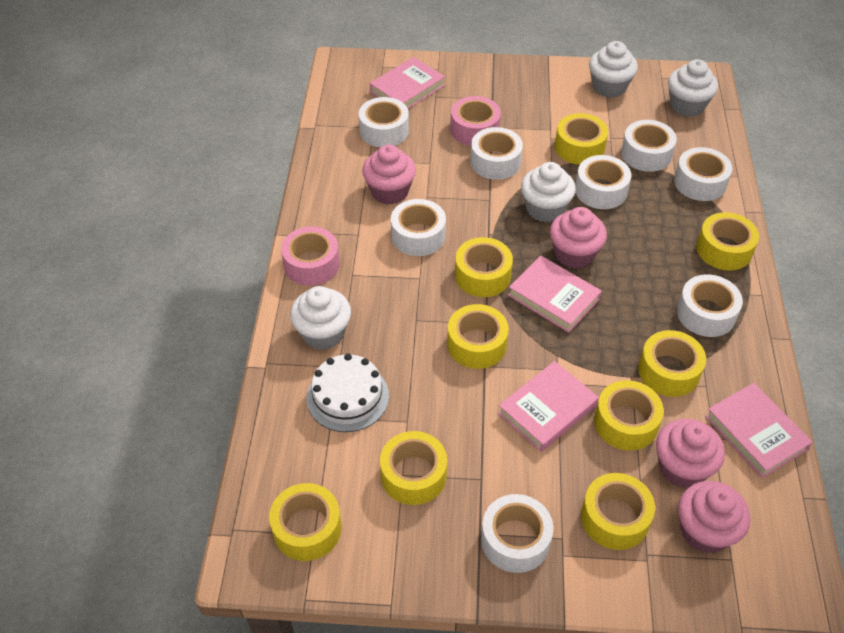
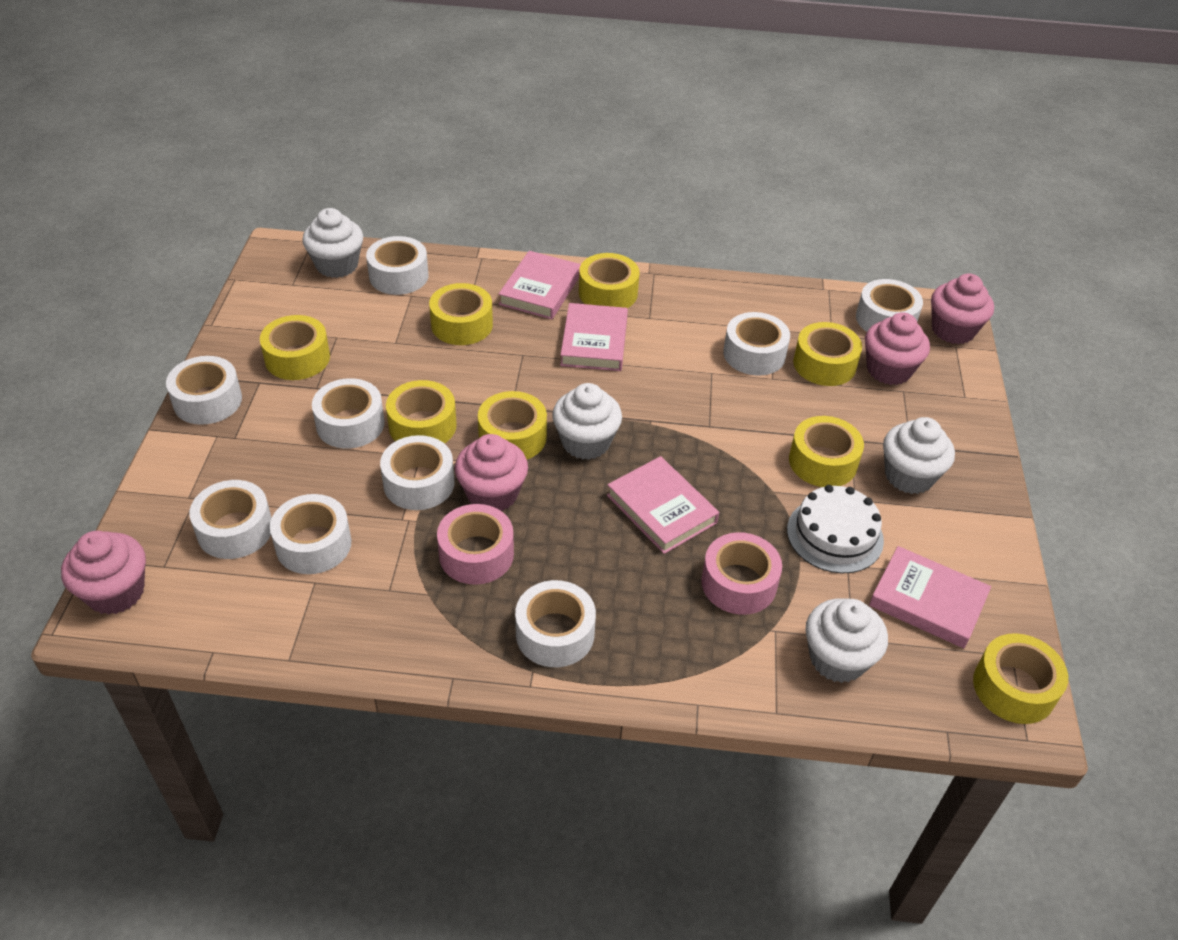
white tape: [359,97,409,147] [391,199,446,256] [470,127,523,180] [481,494,553,573] [575,155,631,209] [621,120,677,172] [674,147,733,201] [677,274,743,337] = 8 -> [166,356,242,425] [189,480,272,559] [270,494,351,574] [312,378,385,449] [366,236,429,295] [380,435,455,510] [515,580,596,667] [723,312,790,376] [856,279,923,332] = 9
yellow tape: [269,483,342,561] [380,431,447,505] [447,304,509,369] [455,237,513,297] [555,113,608,165] [581,473,655,550] [594,380,664,450] [638,330,706,397] [696,212,759,271] = 9 -> [260,315,330,380] [386,380,457,444] [429,283,493,345] [478,391,547,459] [579,253,639,308] [789,416,864,487] [793,322,862,386] [973,633,1068,724] = 8

